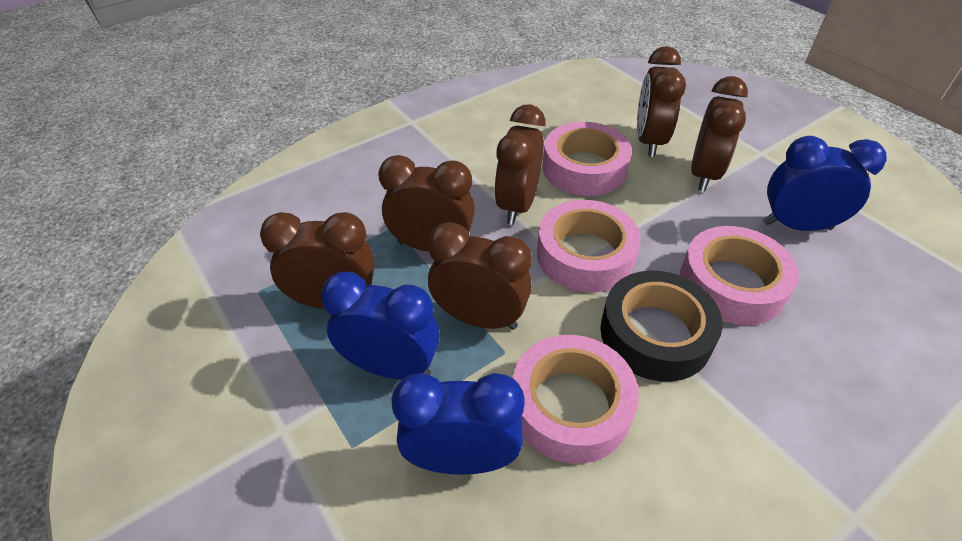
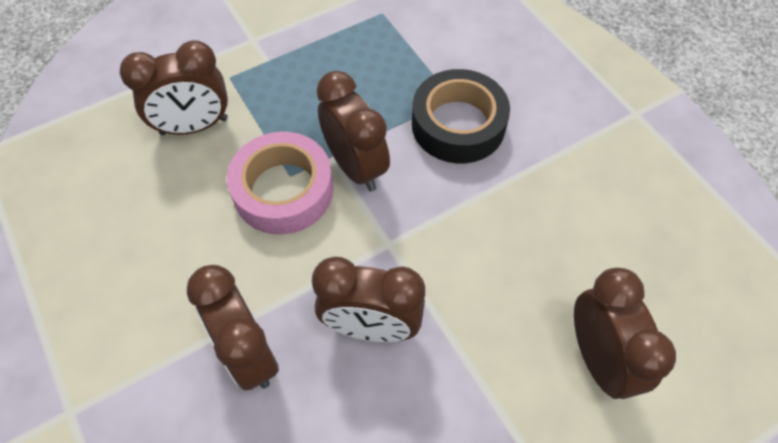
blue clock: [321,271,440,379] [391,373,525,475] [763,136,887,231] = 3 -> none = 0
brown clock: [260,212,375,309] [378,155,475,252] [428,222,532,330] [494,104,545,225] [637,46,686,157] [691,76,748,191] = 6 -> [120,40,228,135] [187,265,279,391] [312,257,425,342] [316,71,390,191] [574,268,676,399] = 5
pink tape: [513,335,639,464] [537,200,641,293] [542,122,632,196] [680,226,799,325] = 4 -> [227,132,333,235] = 1

